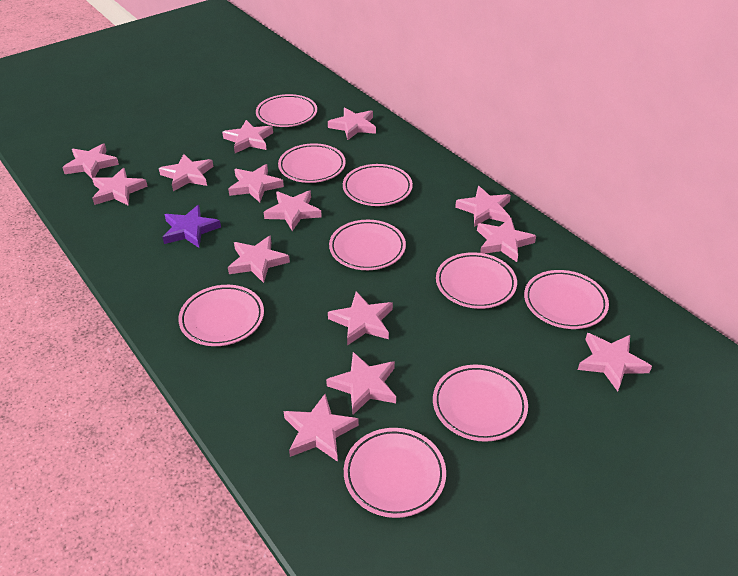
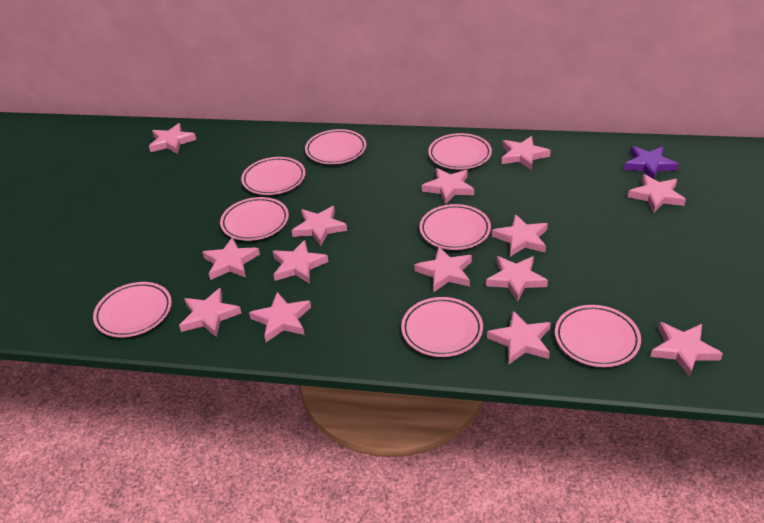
pink plate: [178,285,264,346] [256,94,317,127] [278,143,346,183] [329,220,406,270] [343,164,413,206] [344,428,446,518] [433,365,528,442] [436,252,517,309] [524,270,609,329] = 9 -> [93,282,172,337] [220,197,289,241] [241,157,306,195] [305,129,366,164] [401,297,483,357] [420,204,491,250] [428,133,492,170] [555,305,641,367] = 8

